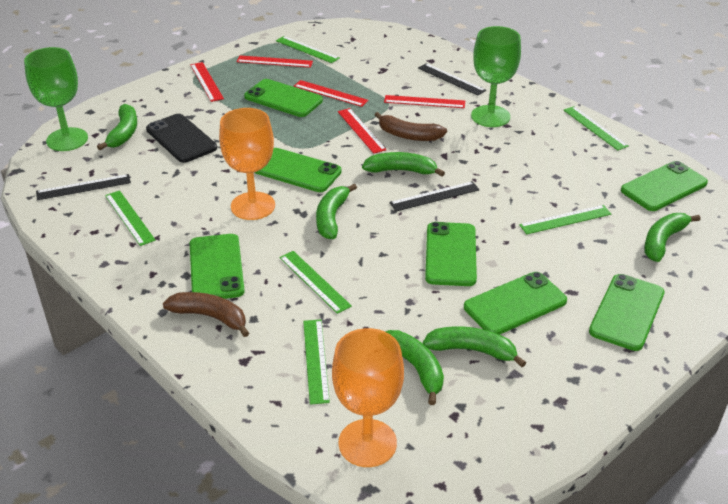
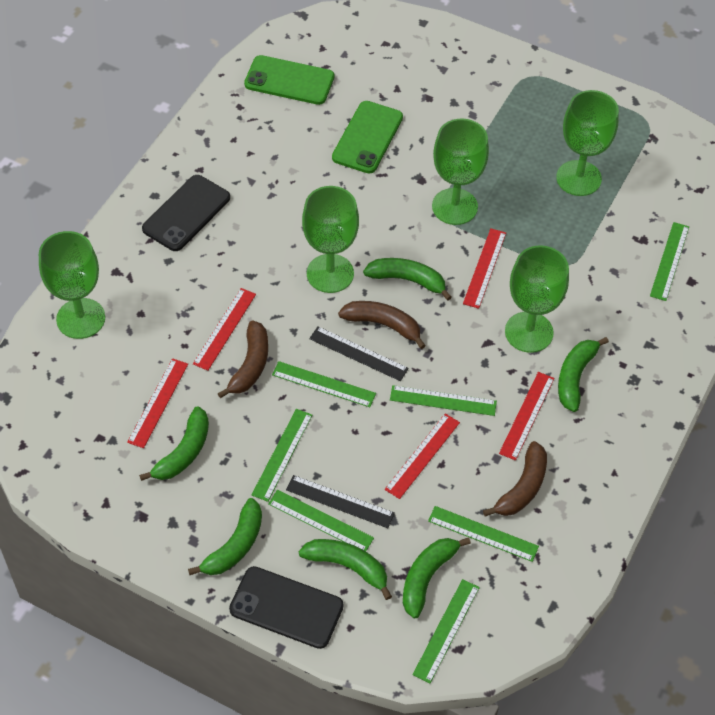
black phone: [146,114,217,163] = 1 -> [142,175,230,251] [229,566,344,649] = 2
black ruler: [36,174,131,200] [390,181,480,212] [418,63,486,95] = 3 -> [286,475,395,528] [309,326,409,381] = 2
brown banana: [163,292,249,337] [375,112,447,141] = 2 -> [218,320,268,398] [338,301,426,349] [483,441,547,516] = 3
green goblet: [24,47,88,151] [471,26,521,127] = 2 -> [39,231,105,339] [302,186,359,293] [432,119,489,225] [505,245,569,353] [556,90,619,196] = 5
green phone: [190,234,245,299] [244,79,323,117] [254,148,342,192] [425,222,477,286] [464,272,567,335] [589,274,665,351] [621,161,708,211] = 7 -> [244,55,334,105] [332,101,403,174] = 2
green ruler: [105,190,156,246] [276,36,340,63] [279,251,352,314] [303,319,330,404] [519,205,611,234] [564,106,629,150] = 6 -> [251,409,312,502] [268,490,374,551] [272,361,376,407] [390,385,497,416] [413,579,480,683] [428,506,539,562] [650,222,689,301] = 7
orange goblet: [219,108,275,220] [332,328,404,467] = 2 -> none = 0

